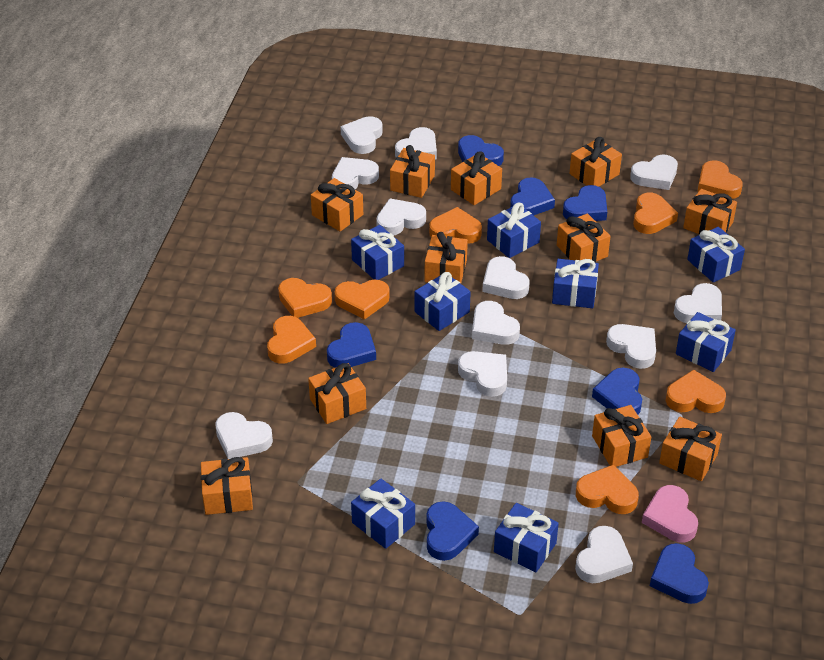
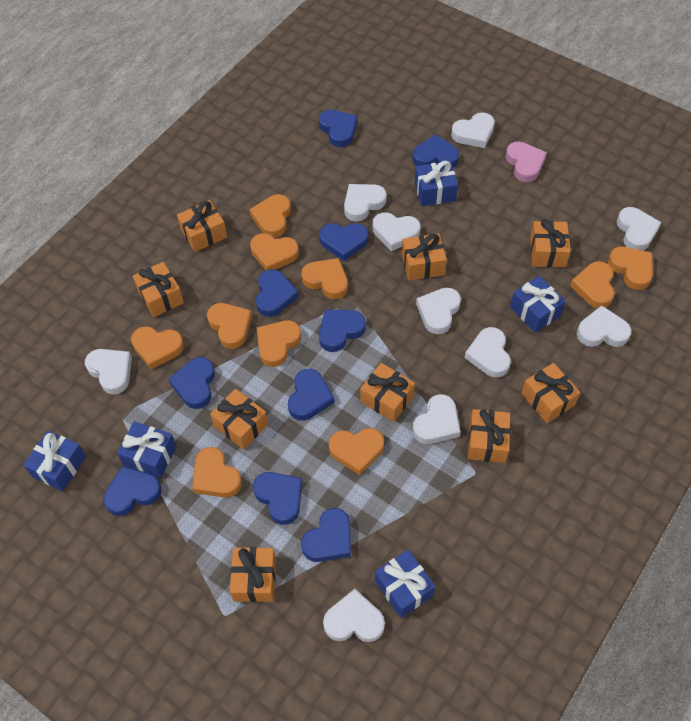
blue gift: [351,225,404,280] [351,478,415,549] [415,272,471,331] [487,203,541,258] [494,503,559,572] [552,259,599,308] [676,312,736,372] [687,227,745,282] = 8 -> [23,430,86,491] [117,421,177,478] [375,550,435,618] [415,161,458,206] [510,276,566,333] = 5
blue heart: [327,322,376,368] [426,501,479,561] [458,135,504,166] [510,177,555,216] [563,185,607,221] [592,368,642,415] [650,543,709,604] = 7 -> [103,466,162,516] [169,357,215,409] [253,472,302,525] [256,269,299,317] [288,369,335,421] [301,508,351,562] [319,110,358,147] [319,223,368,261] [319,309,366,352] [412,134,459,167] = 10
orange gift: [201,457,253,515] [308,363,366,424] [311,178,363,232] [390,145,435,198] [425,232,468,284] [451,151,502,205] [557,213,611,262] [569,137,622,187] [592,405,651,467] [659,417,722,481] [683,189,737,234] = 11 -> [133,262,184,317] [177,200,227,252] [210,389,268,450] [230,547,276,602] [360,363,415,422] [402,233,447,281] [468,409,511,463] [521,363,580,423] [530,219,571,267] = 9
orange heart: [267,316,316,364] [278,278,332,318] [334,280,390,320] [429,207,482,244] [576,464,639,514] [633,193,678,234] [665,370,726,413] [697,160,743,199] = 8 -> [131,326,184,369] [192,447,242,497] [207,303,252,349] [250,194,291,238] [250,233,299,270] [257,320,301,367] [301,258,348,299] [329,428,384,475] [570,261,615,308] [608,247,653,290] = 10
white heart: [215,412,273,459] [332,157,379,189] [340,116,383,154] [376,198,426,235] [395,127,437,160] [458,351,507,397] [472,301,520,345] [482,256,530,299] [575,526,633,583] [606,324,656,369] [630,154,678,190] [674,283,722,323] = 12 -> [85,349,132,394] [323,589,385,642] [344,184,387,221] [373,212,421,251] [413,394,461,444] [416,288,461,334] [451,112,495,148] [465,327,511,378] [577,305,631,347] [617,207,662,251] = 10

